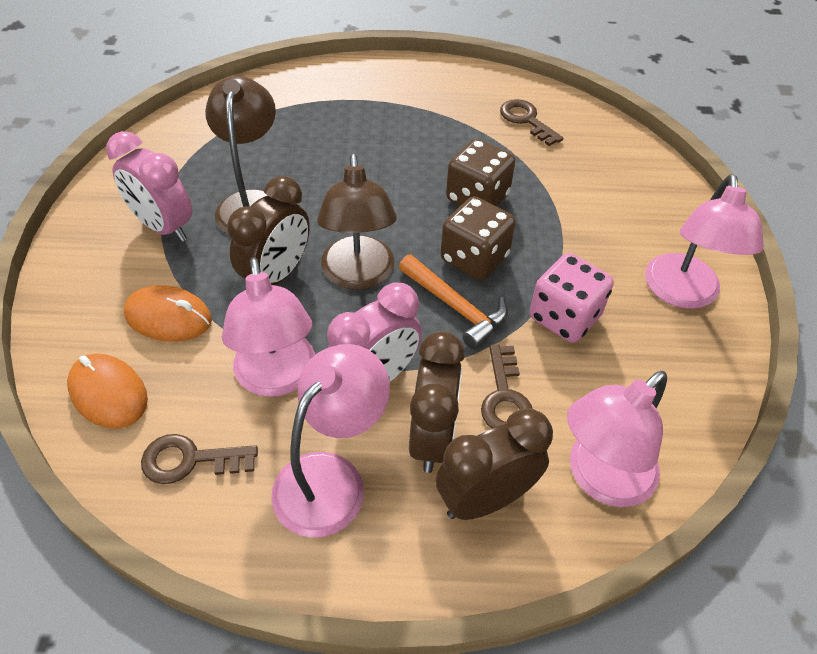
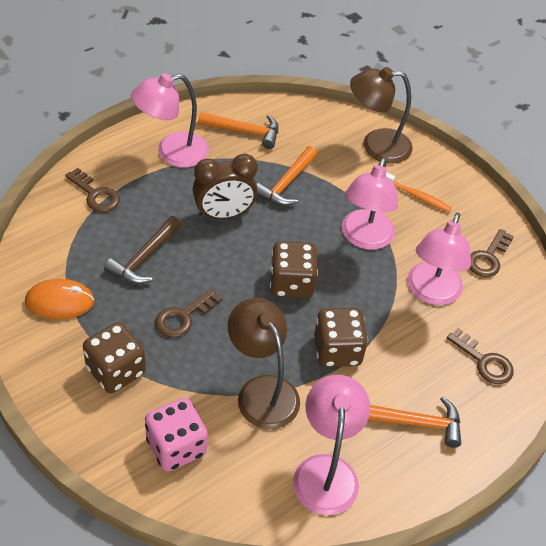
brown clock: [227,176,310,285] [409,331,465,473] [436,408,553,520] = 3 -> [193,154,258,219] = 1
brown dice: [441,196,516,280] [446,139,515,207] = 2 -> [83,322,146,393] [270,241,318,298] [314,308,368,367] = 3
brown hammer: none = 0 -> [104,216,181,284] = 1
brown key: [141,434,258,484] [481,344,533,428] [500,99,564,146] = 3 -> [65,168,120,212] [155,288,222,338] [447,328,514,384] [469,229,514,277] = 4
orange hammer: [399,255,508,349] = 1 -> [198,112,279,149] [257,146,317,206] [368,397,461,448] = 3
orange mouse: [67,353,148,429] [124,285,212,342] = 2 -> [25,279,94,320] = 1
orange toothbrush: none = 0 -> [386,172,452,212] = 1
pink clock: [106,131,192,242] [327,283,422,382] = 2 -> none = 0

